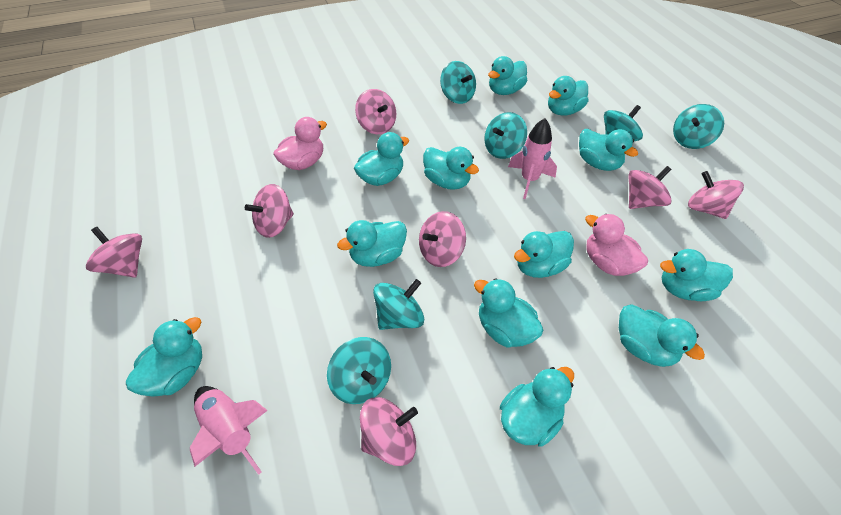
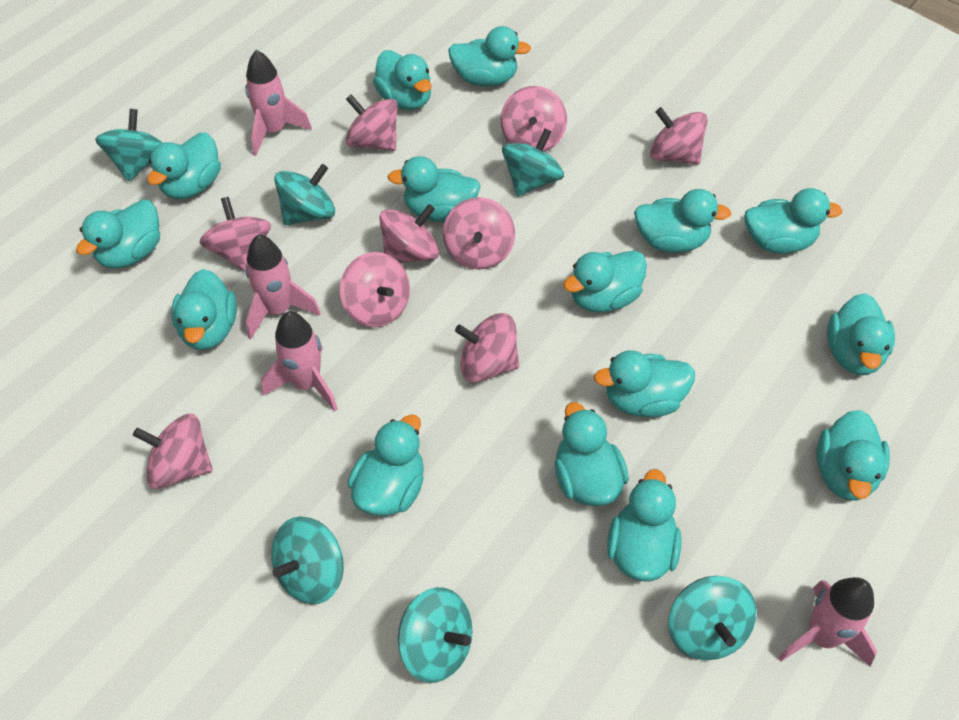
pink duck: [273,117,327,170] [585,214,648,276] = 2 -> none = 0
pink rocket: [190,386,268,475] [508,118,557,199] = 2 -> [245,50,312,156] [246,234,321,339] [261,311,338,411] [778,577,877,667] = 4
pink spinning top: [86,227,142,278] [245,184,294,238] [355,89,396,134] [360,397,418,466] [419,211,466,267] [628,166,672,209] [688,171,744,219] = 7 -> [133,414,213,489] [199,197,271,272] [340,252,410,327] [345,94,398,151] [379,204,439,263] [443,197,515,270] [455,313,520,383] [501,86,567,152] [650,107,708,165] = 9
turquoise duck: [126,317,202,397] [337,220,407,267] [354,132,409,186] [423,147,479,190] [474,278,544,347] [488,56,527,95] [500,367,574,447] [514,231,574,278] [548,76,588,116] [579,129,638,171] [619,304,705,367] [660,249,733,301] = 12 -> [76,200,160,268] [147,133,221,199] [171,269,237,350] [348,414,424,516] [373,50,431,110] [387,156,481,222] [448,26,531,87] [554,402,629,506] [563,251,647,313] [594,350,695,417] [607,469,682,582] [634,189,731,253] [744,188,843,254] [817,410,890,500] [827,293,895,375] = 15

